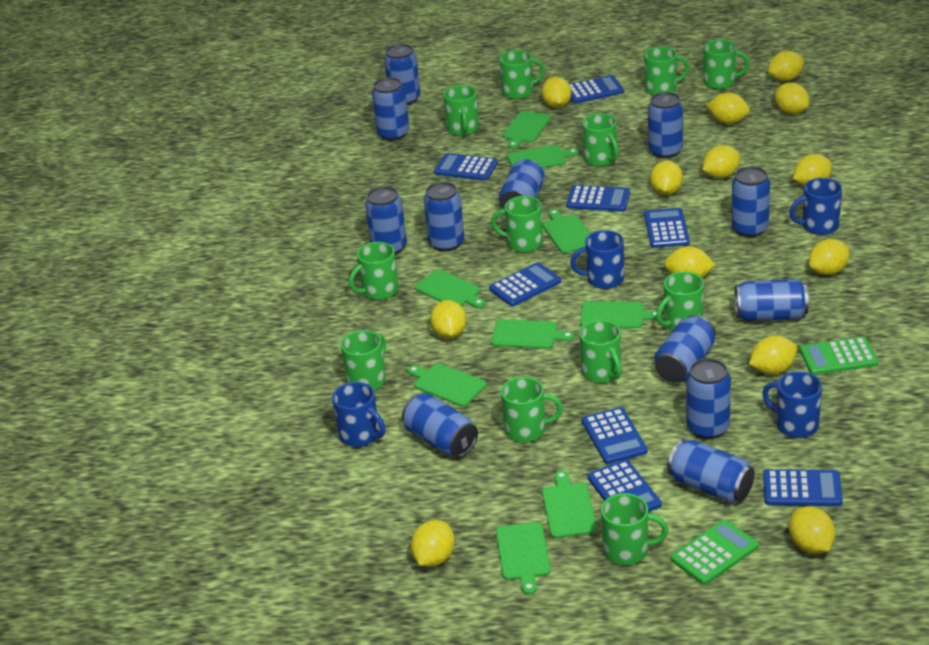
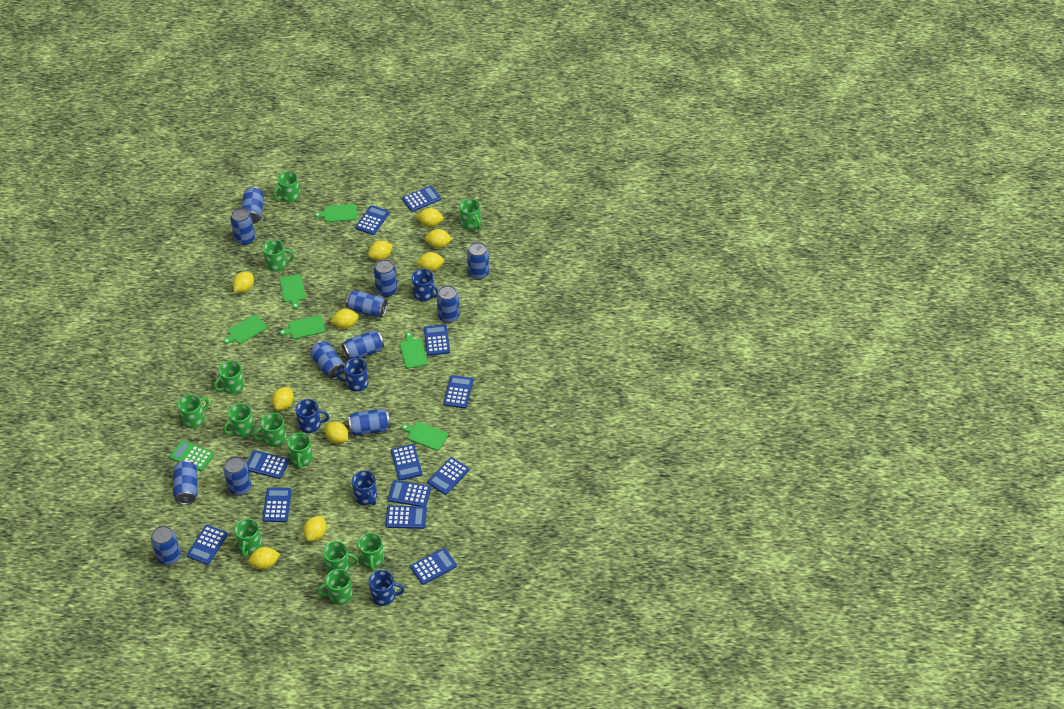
blue calculator: [434,153,498,181] [489,262,561,306] [566,185,630,212] [569,75,624,104] [582,407,648,464] [587,460,662,512] [644,208,690,248] [763,469,843,506] = 8 -> [187,525,228,565] [247,450,289,479] [262,487,292,522] [355,205,389,235] [385,506,427,529] [388,480,431,507] [391,444,422,481] [402,186,441,212] [410,548,457,585] [424,324,450,356] [427,457,469,495] [443,375,473,408] = 12
blue mug: [332,382,386,447] [570,230,624,289] [762,371,822,438] [789,178,842,235] = 4 -> [295,399,329,433] [336,358,368,392] [352,470,377,505] [369,570,405,606] [412,269,438,301] = 5
green calculator: [671,520,759,585] [800,337,878,375] = 2 -> [170,440,214,471] = 1
green cutting board: [407,363,487,407] [414,269,485,308] [491,319,574,349] [496,522,551,595] [503,111,551,149] [507,145,579,168] [542,471,597,538] [543,209,591,253] [580,301,662,328] = 9 -> [223,315,267,344] [279,315,326,339] [280,274,305,309] [314,204,357,222] [400,332,428,369] [401,422,448,451] = 6
yellow lemon: [411,520,455,567] [430,300,466,339] [541,77,571,108] [650,160,683,195] [664,246,715,278] [702,145,740,178] [706,92,750,124] [749,336,797,374] [768,51,805,81] [775,83,809,114] [789,507,835,554] [793,154,832,186] [809,239,850,275] = 13 -> [233,272,254,293] [248,547,280,570] [272,387,294,410] [303,516,327,541] [325,421,348,444] [330,309,359,329] [368,241,393,260] [416,208,443,227] [416,252,444,271] [425,229,452,248] = 10

